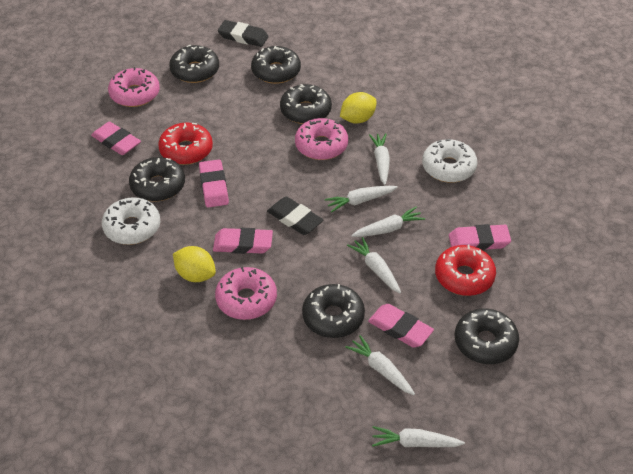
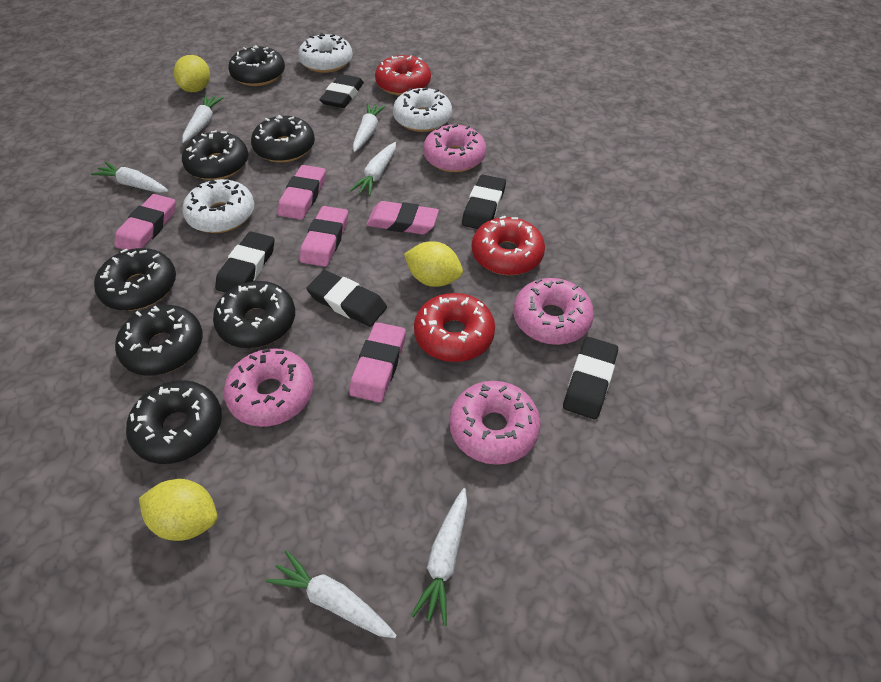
black donut: [129,157,185,202] [169,45,219,83] [251,46,301,84] [280,84,332,124] [302,284,365,338] [454,308,519,364] = 6 -> [94,248,176,311] [115,305,203,376] [126,380,222,464] [182,130,248,180] [213,281,295,348] [228,45,285,86] [251,115,315,163] = 7
black eraser: [218,20,269,47] [267,196,323,235] = 2 -> [215,232,275,293] [306,270,387,327] [320,74,364,108] [462,175,506,229] [563,337,618,419] = 5
pink donut: [108,67,160,107] [215,267,277,320] [295,118,348,160] = 3 -> [224,348,313,427] [423,124,486,172] [449,381,541,465] [513,278,594,345] = 4
red donut: [158,123,213,165] [435,245,496,296] = 2 -> [375,55,431,96] [414,293,495,362] [472,216,545,275] = 3
white donut: [102,197,160,245] [422,139,477,183] = 2 -> [182,179,254,233] [298,33,353,73] [393,88,452,132] = 3
yellow lemon: [173,246,216,282] [340,92,377,124] = 2 -> [139,479,217,541] [174,55,210,92] [404,241,463,287] = 3

